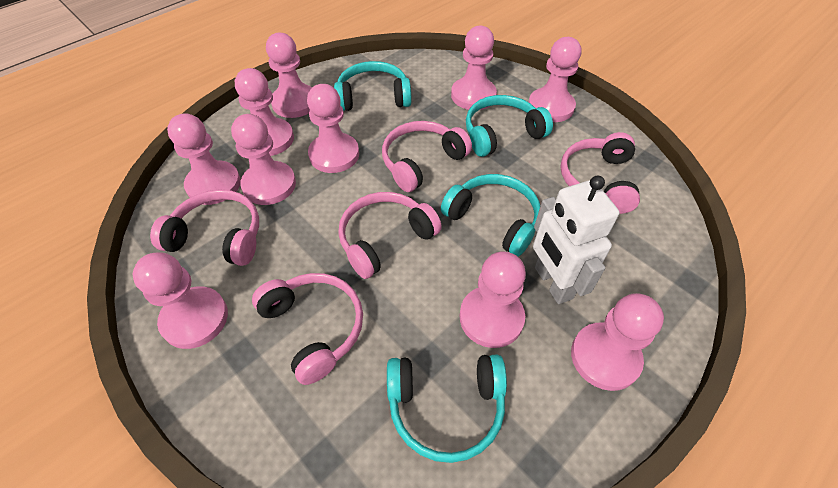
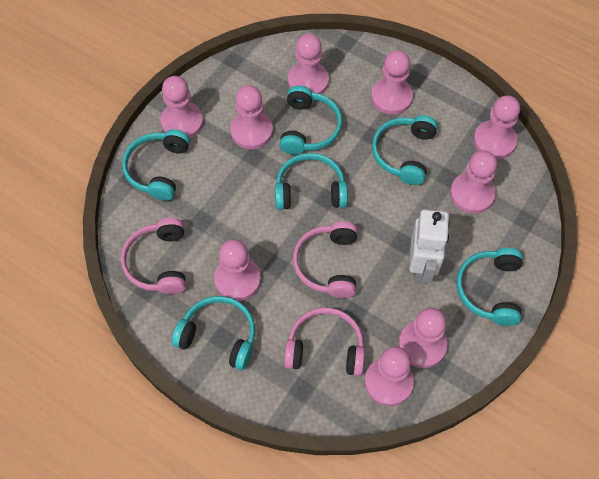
pink headphones: [150,190,259,266] [252,273,363,385] [338,192,442,279] [382,121,472,192] [560,132,640,214] = 5 -> [121,218,186,294] [284,308,365,376] [293,221,357,298] = 3
pink pawn: [133,252,228,349] [167,113,241,205] [231,114,296,205] [235,68,294,156] [266,33,312,118] [307,84,359,173] [451,26,497,110] [460,252,526,348] [529,37,581,122] [571,293,664,391] = 10 -> [161,76,203,138] [214,239,261,301] [230,85,273,149] [288,34,329,94] [365,346,414,406] [371,50,413,115] [399,308,447,368] [450,150,497,214] [473,96,520,159] = 9
turquoise headphones: [334,61,412,111] [387,355,507,463] [441,174,540,257] [466,95,553,157] = 4 -> [122,129,190,201] [172,296,255,370] [275,153,348,210] [279,85,342,155] [372,115,438,185] [456,248,523,326] = 6

